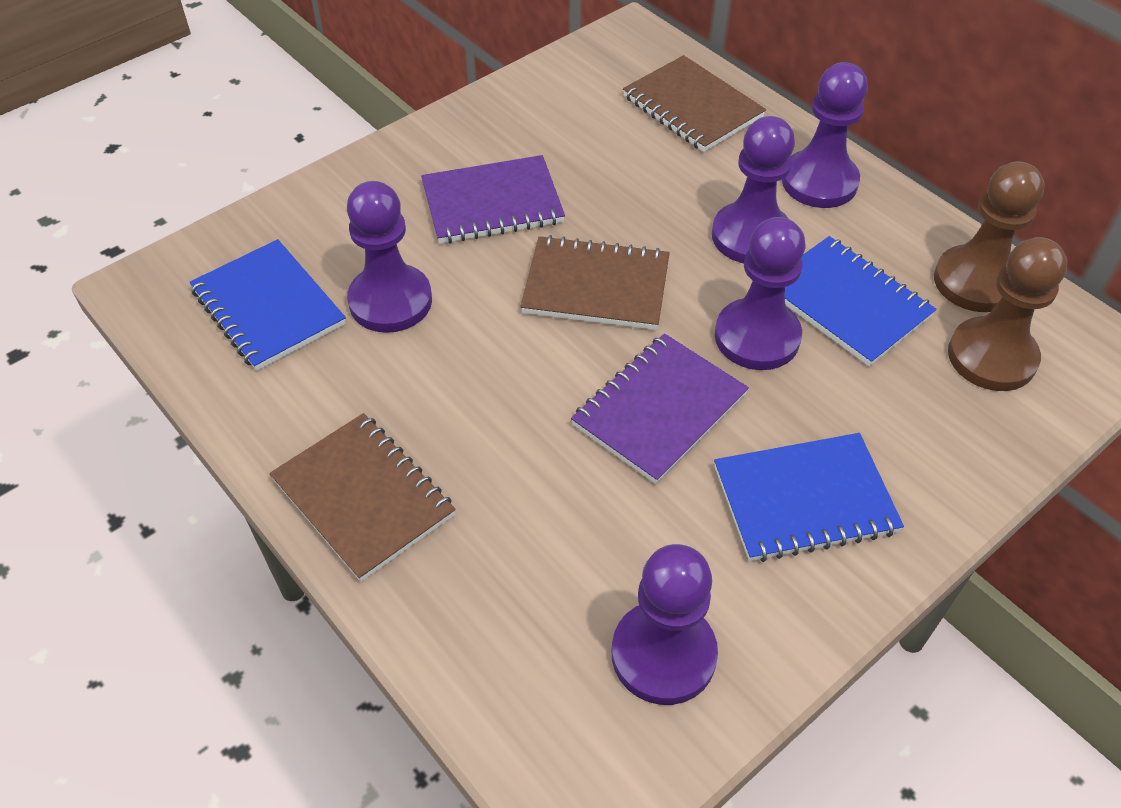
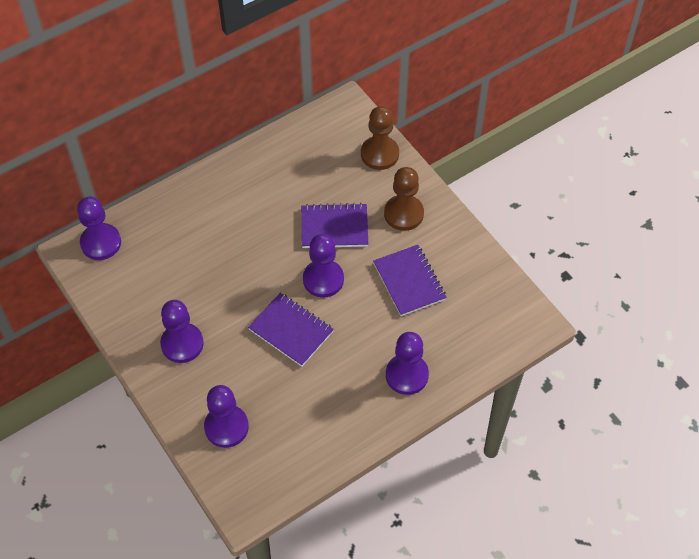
blue notebook: [190,239,346,371] [714,433,904,562] [785,236,936,366] = 3 -> none = 0
brown notebook: [269,413,456,582] [520,235,670,330] [623,55,766,152] = 3 -> none = 0
purple notebook: [421,155,565,244] [571,333,749,484] = 2 -> [248,293,334,367] [301,203,368,248] [373,245,447,316] = 3

